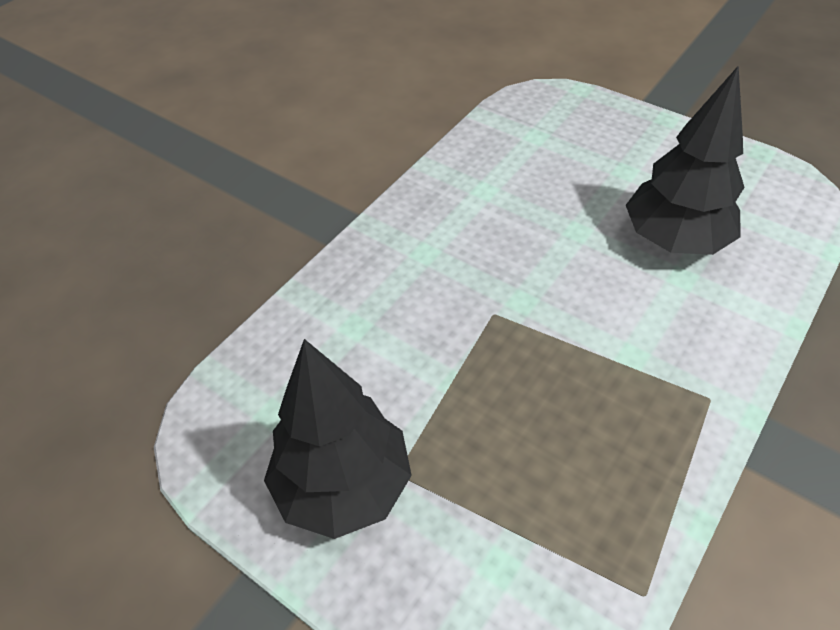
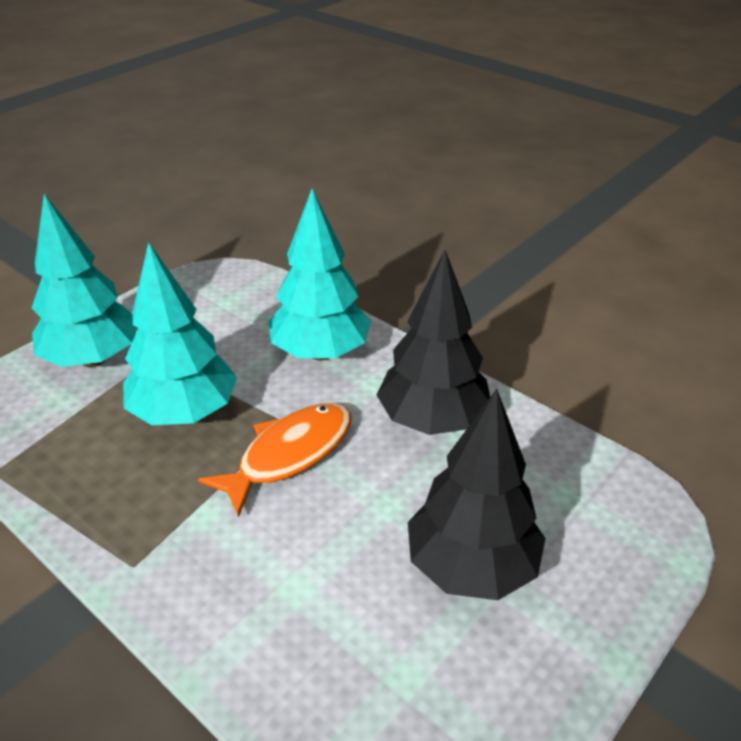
orange fish: none = 0 -> [198,403,351,517] = 1
turquoise tree: none = 0 -> [32,194,137,367] [123,242,237,425] [268,189,371,361] = 3

